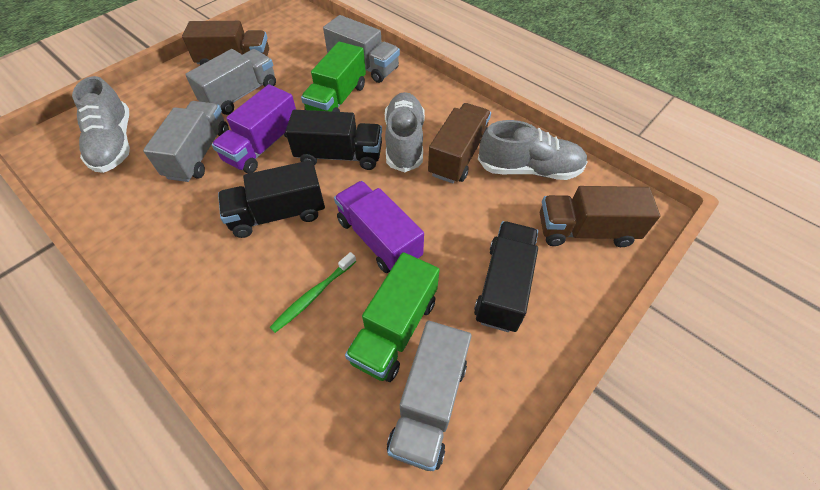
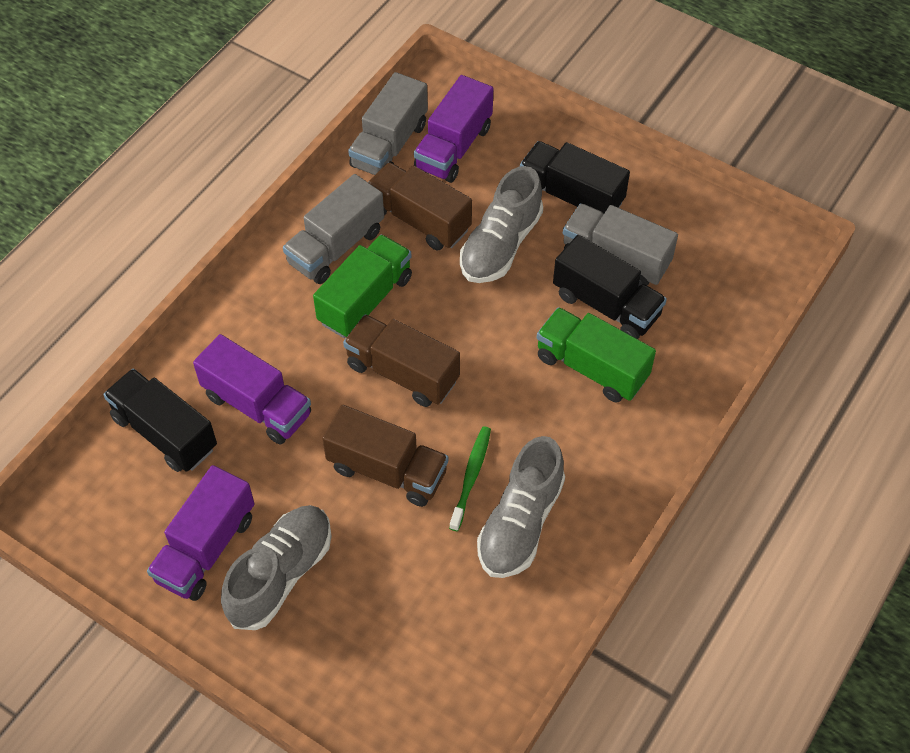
grey truck: [143,101,229,182] [185,49,276,115] [323,15,400,83] [387,321,471,471] = 4 -> [283,174,384,284] [348,72,428,175] [563,203,678,287] = 3
purple truck: [212,84,296,174] [334,181,424,273] = 2 -> [147,465,255,601] [193,334,311,445] [414,75,493,183] = 3

